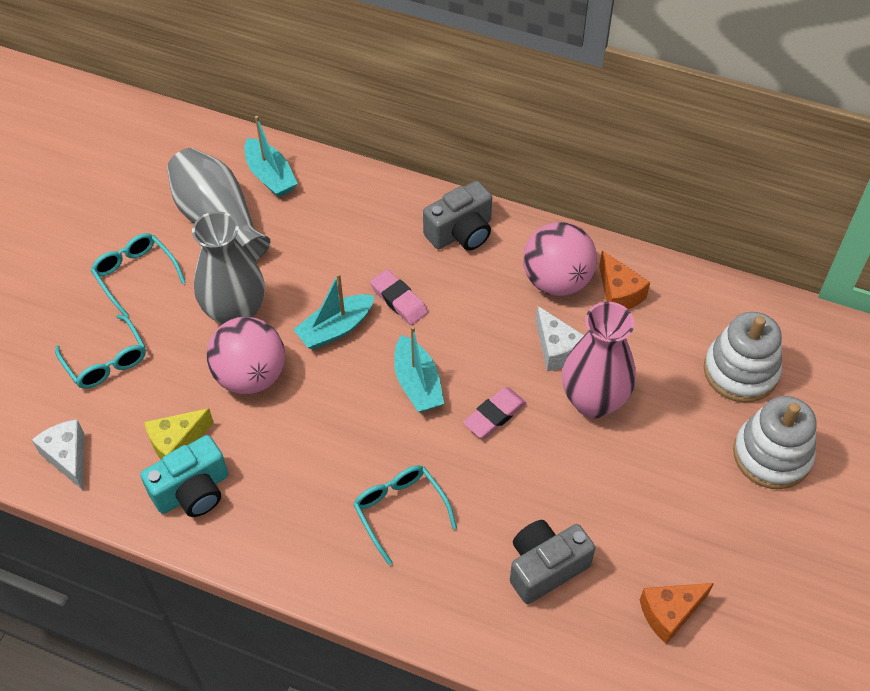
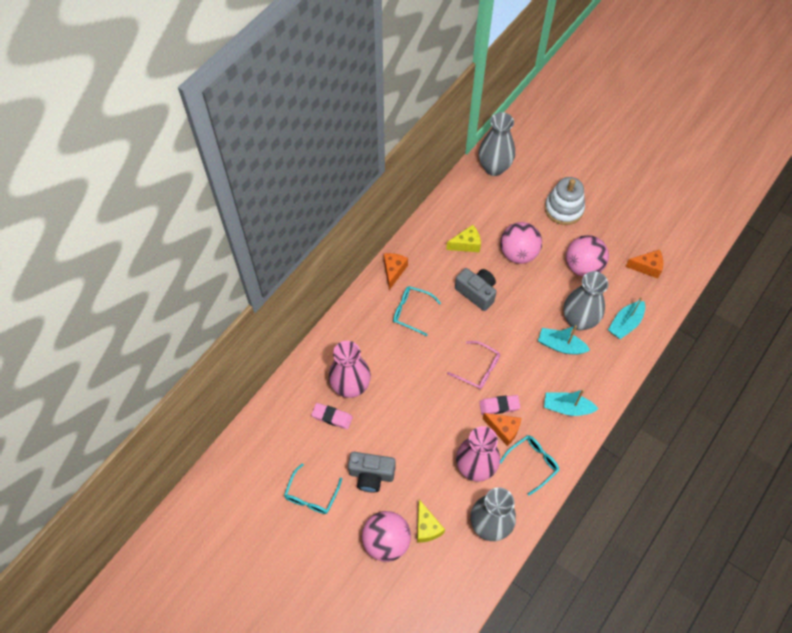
grey vase: [167,148,270,261] [192,211,265,325] = 2 -> [470,487,516,541] [479,112,515,176] [564,271,609,331] = 3
orange cheese: [599,251,650,310] [640,583,714,644] = 2 -> [384,253,408,290] [483,413,521,446] [625,250,663,279] = 3
pink ball: [207,317,285,394] [523,222,597,296] = 2 -> [362,511,411,562] [500,222,542,264] [566,235,609,277] = 3
pink glasses: none = 0 -> [447,341,500,389] = 1
pink vase: [562,302,636,418] = 1 -> [329,341,371,398] [456,426,500,482] = 2
turquoise camera: [140,435,228,517] = 1 -> none = 0
white cheese: [32,419,84,490] [536,306,584,372] = 2 -> none = 0
white stacking toy: [704,312,782,402] [733,396,816,489] = 2 -> [545,177,585,225] = 1
yellow cheese: [144,408,214,460] = 1 -> [417,499,445,543] [446,225,481,252] = 2

